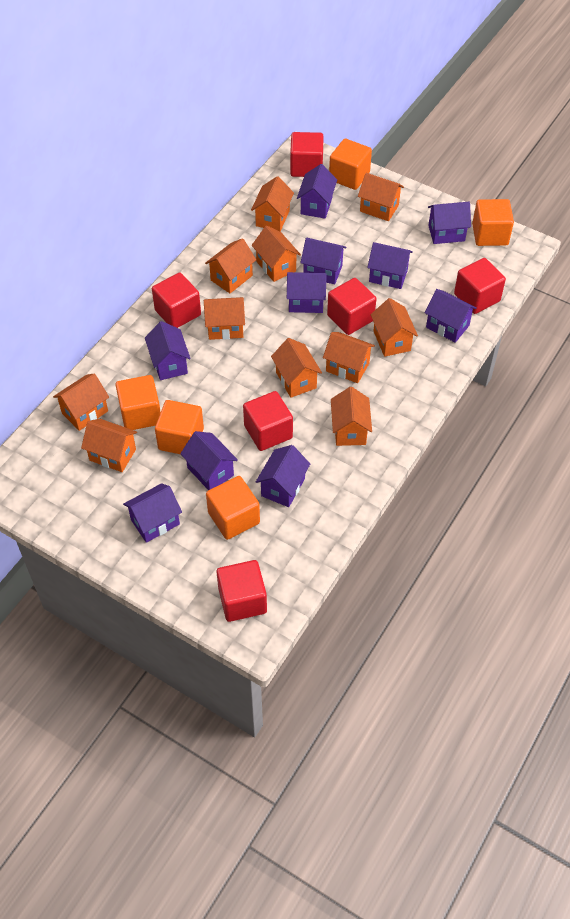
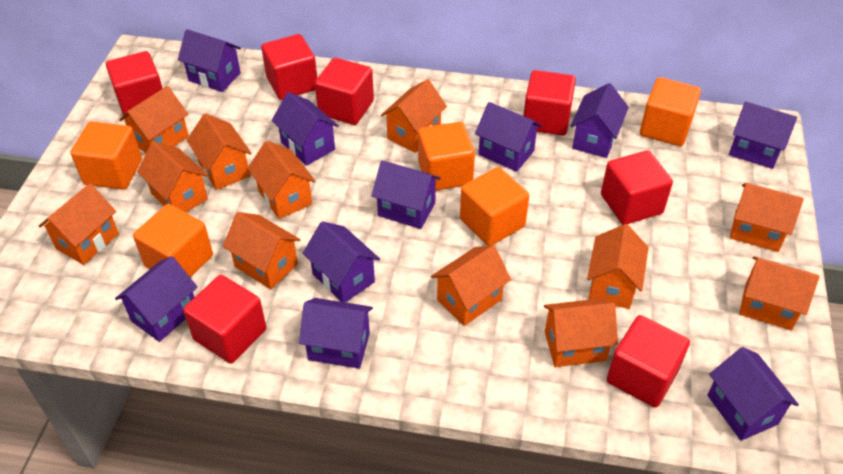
orange house: [53,373,109,431] [81,419,137,472] [204,297,245,340] [205,238,256,293] [251,176,294,231] [252,226,301,282] [271,338,322,398] [323,332,375,383] [331,387,372,446] [358,173,404,221] [371,298,418,357] = 11 -> [39,183,119,265] [119,86,189,153] [137,142,208,212] [187,113,252,190] [222,212,300,289] [247,141,316,219] [381,79,447,153] [431,245,511,326] [544,298,618,367] [587,224,649,309] [730,183,804,252] [739,256,819,330] = 12
red cube: [152,272,201,328] [217,560,267,622] [243,391,293,451] [290,132,324,177] [327,278,376,335] [454,258,506,314] = 6 -> [106,51,163,115] [183,275,266,364] [261,34,317,100] [315,58,374,125] [524,70,576,136] [601,150,673,225] [607,315,690,408] = 7

